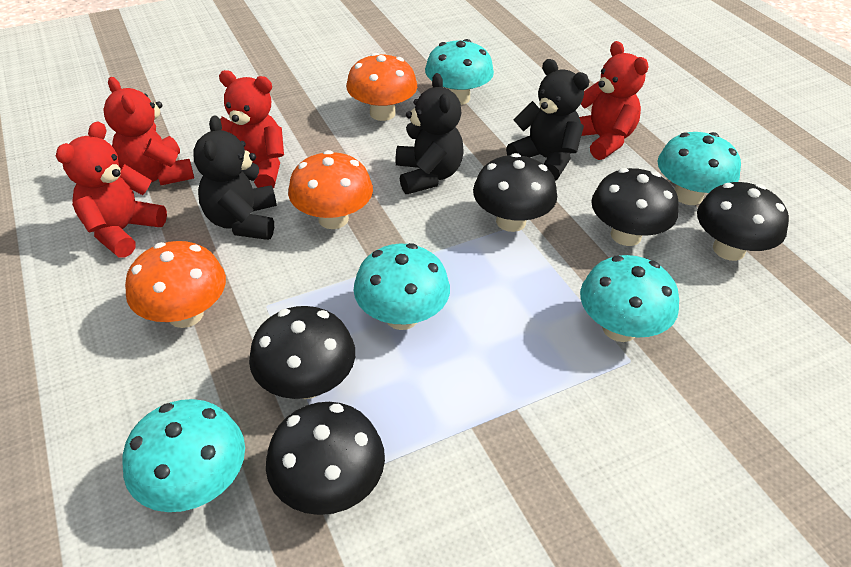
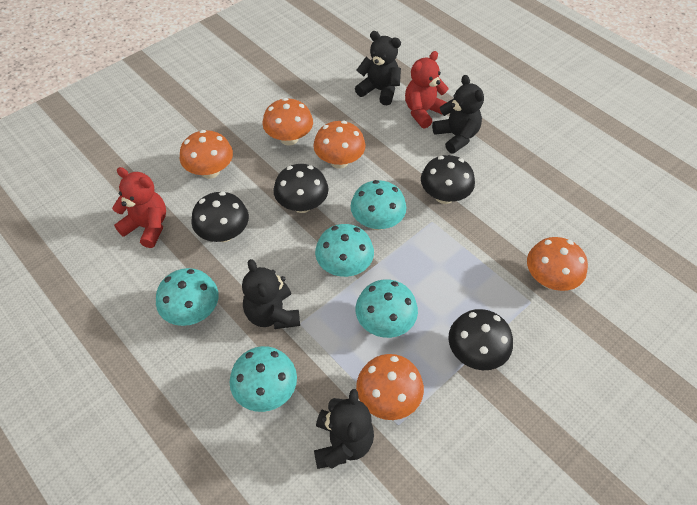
black mushroom: [249,306,355,399] [266,402,385,515] [473,153,557,232] [591,168,679,246] [697,182,789,261] = 5 -> [191,192,249,242] [273,164,329,213] [421,155,475,204] [448,309,513,370] = 4
black teddy bear: [193,115,277,240] [395,73,464,194] [506,59,590,181] = 3 -> [242,259,300,329] [314,389,374,469] [355,31,401,105] [432,75,484,154] = 4
orange mushroom: [125,241,226,328] [288,150,373,229] [346,53,417,121] = 3 -> [180,130,233,179] [262,98,313,145] [313,121,365,169] [356,354,424,420] [527,237,588,291] = 5
red teddy bear: [56,121,167,258] [103,77,194,185] [219,70,284,188] [579,41,649,160] = 4 -> [112,167,166,248] [405,51,449,129] = 2

